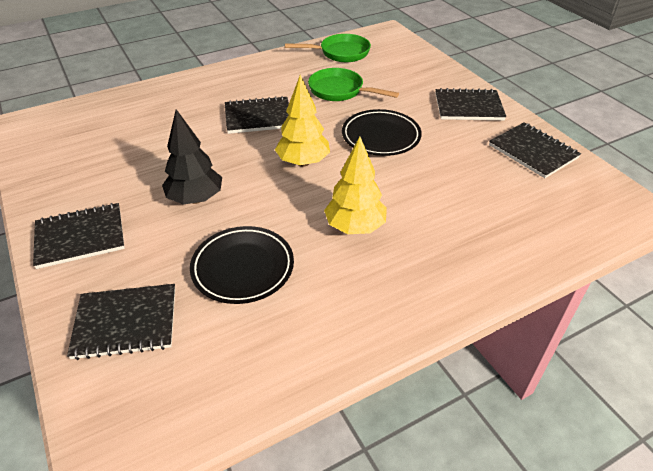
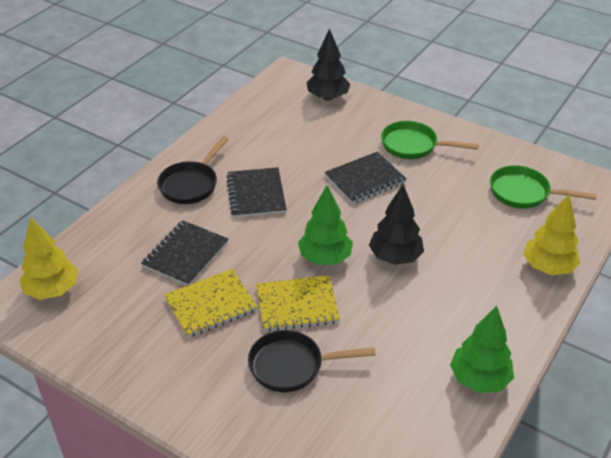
black notebook: [33,203,125,269] [67,284,175,360] [225,96,289,134] [435,88,506,120] [489,123,581,178] = 5 -> [141,220,228,286] [226,167,287,218] [324,152,406,204] = 3
black pan: none = 0 -> [157,136,229,204] [248,330,376,392] = 2
black plate: [190,226,294,304] [342,109,422,156] = 2 -> none = 0
black tree: [162,109,222,204] = 1 -> [307,28,350,101] [369,184,424,265] = 2
green tree: none = 0 -> [298,185,353,265] [450,306,514,393] = 2
yellow notebook: none = 0 -> [164,269,258,338] [256,275,340,332] = 2

